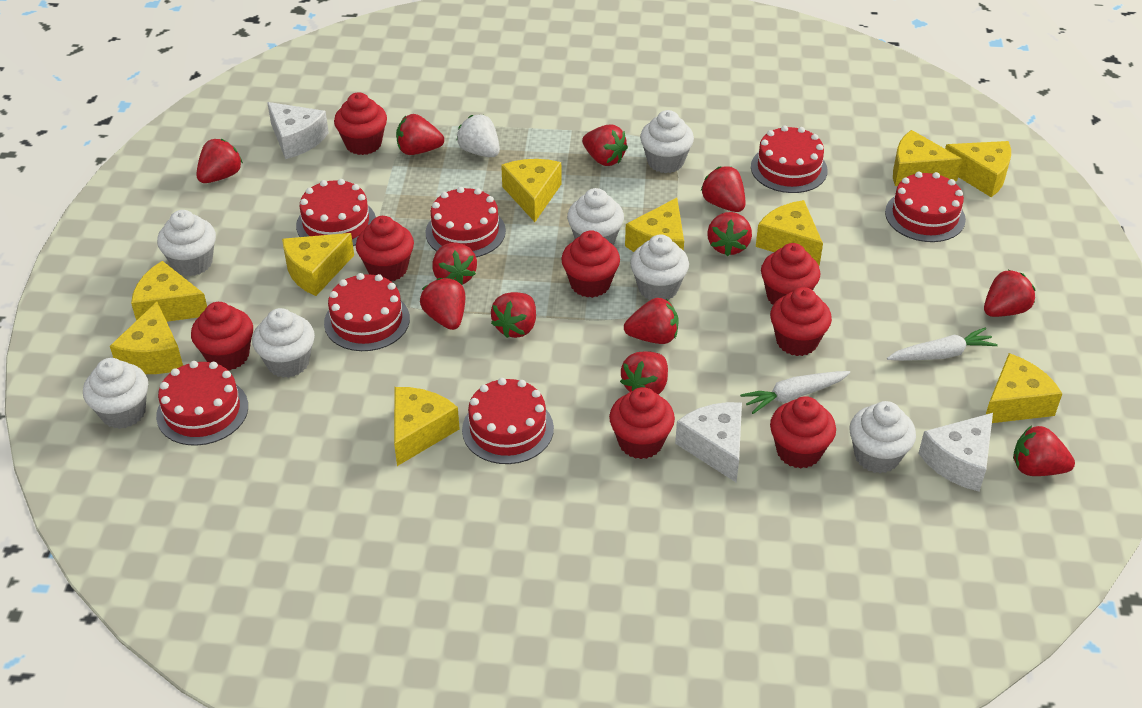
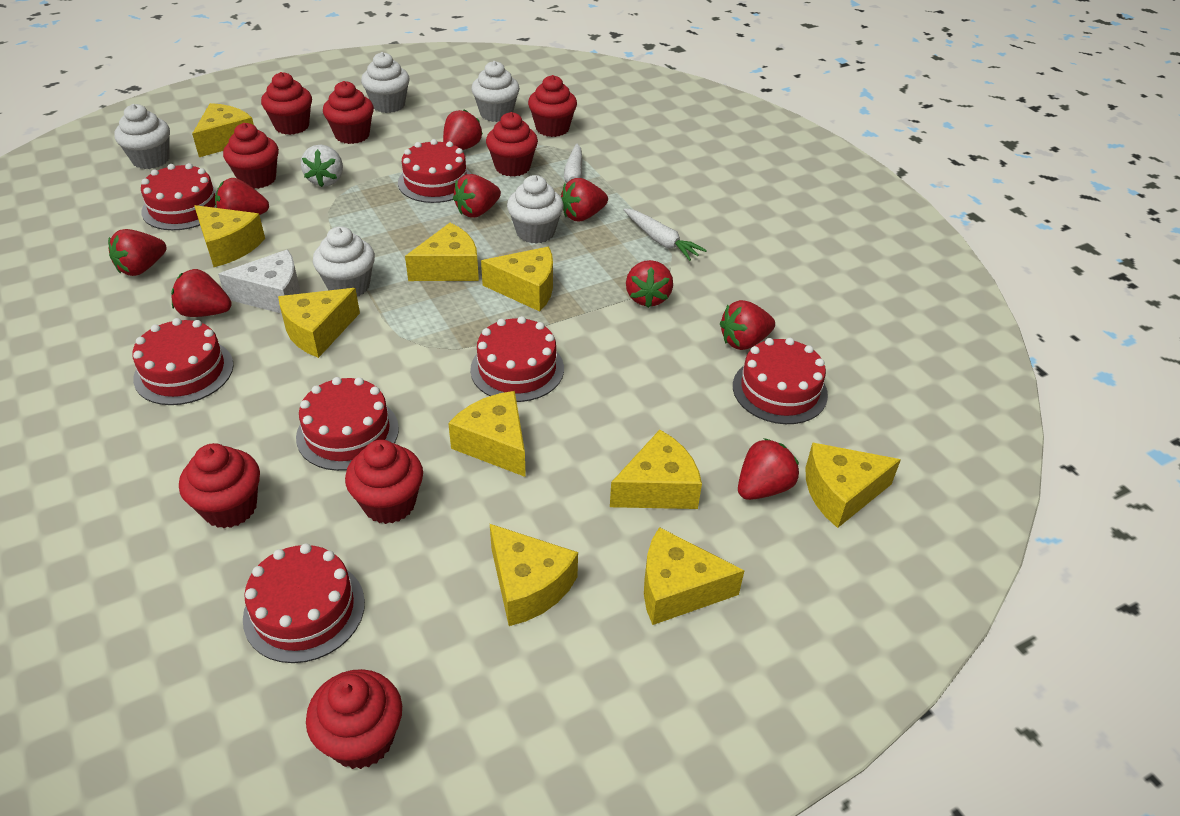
red strawberry: [196,139,243,183] [396,114,444,155] [420,278,465,330] [433,243,477,285] [491,292,536,338] [582,125,628,166] [620,351,668,395] [624,298,678,344] [701,166,745,212] [707,212,752,256] [984,270,1035,317] [1013,426,1075,476] = 12 -> [108,229,167,276] [171,269,232,317] [215,178,269,215] [443,109,483,150] [453,174,501,218] [561,178,608,221] [626,260,673,308] [720,300,775,350] [738,438,799,500] = 9
white cheese: [267,102,329,159] [675,402,742,482] [918,413,993,492] = 3 -> [218,249,300,314] = 1
white cupcake: [83,358,148,429] [157,210,216,276] [252,308,315,378] [567,188,624,245] [630,235,689,300] [640,110,694,173] [849,401,916,473] = 7 -> [114,104,170,169] [313,226,375,296] [361,52,410,113] [471,61,520,122] [507,175,564,244] = 5

